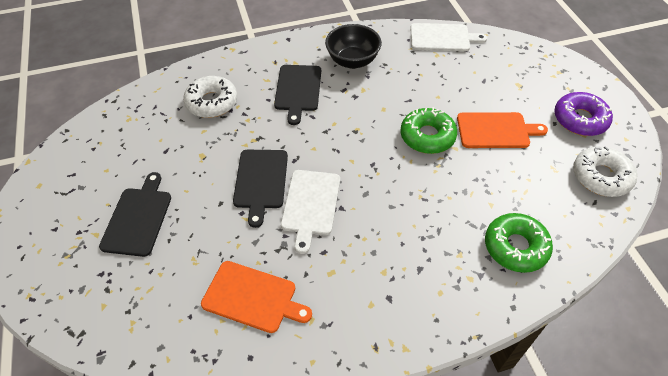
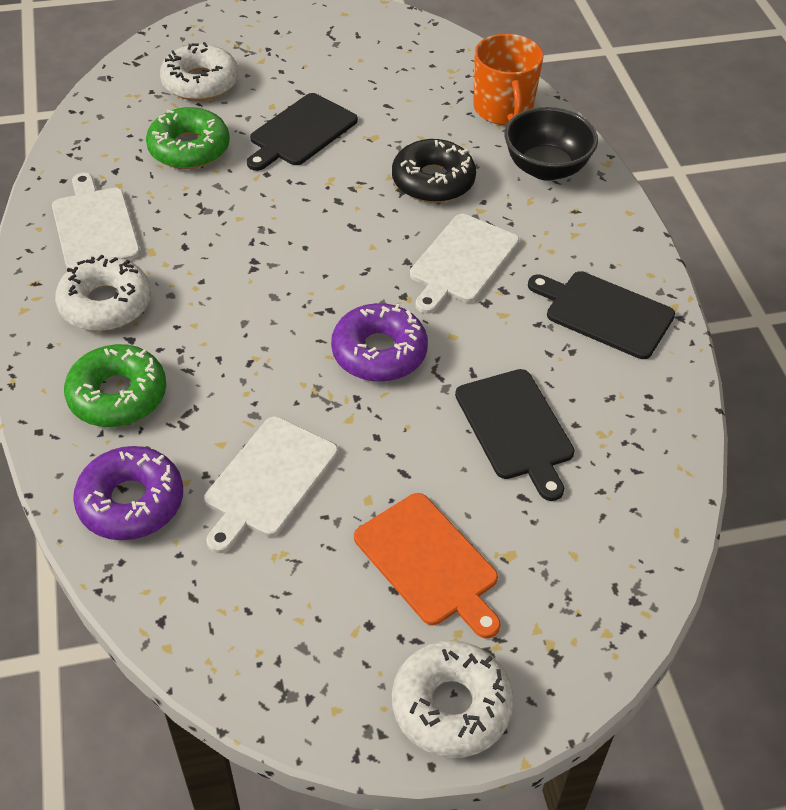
black donut: none = 0 -> [392,139,476,203] = 1
orange cutting board: [201,261,312,333] [457,112,548,148] = 2 -> [354,493,501,638] = 1
orange mug: none = 0 -> [473,34,544,125] = 1
purple donut: [554,92,613,136] = 1 -> [73,446,183,540] [331,303,428,382] = 2
white cutting board: [281,170,340,254] [410,23,487,52] = 2 -> [52,173,140,269] [204,417,338,553] [410,214,519,314] = 3
white donut: [183,76,238,118] [573,146,637,197] = 2 -> [55,255,151,331] [160,42,239,101] [392,641,514,758] = 3

